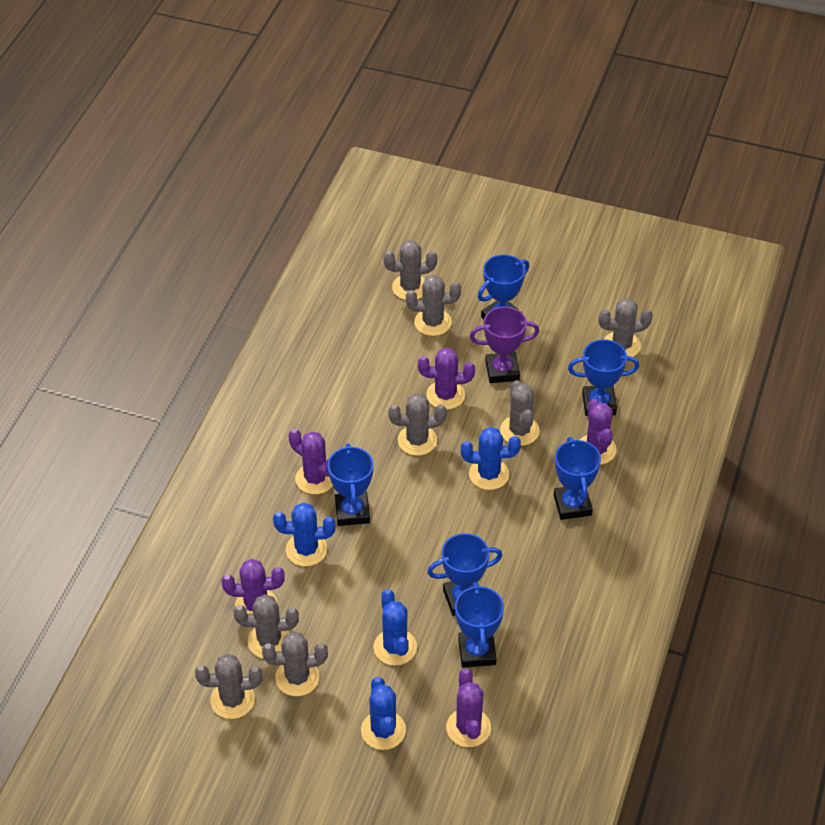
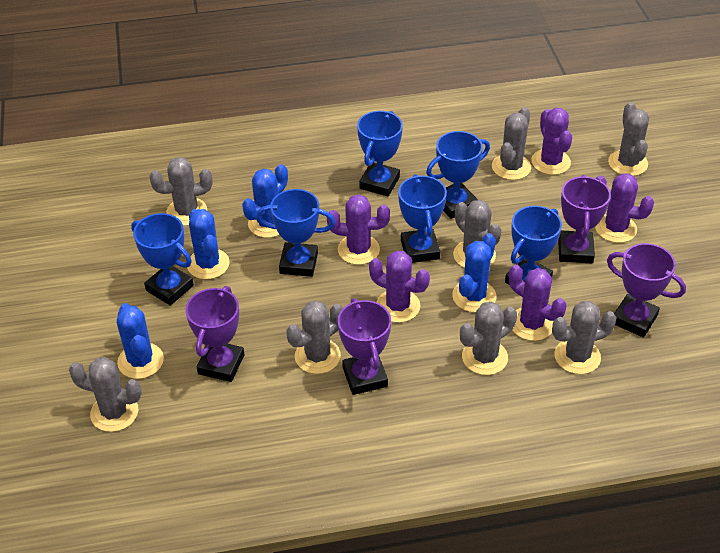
purple trophy: [470,307,539,383] = 1 -> [185,286,244,382] [337,298,391,395] [558,175,611,263] [607,243,686,337] = 4

